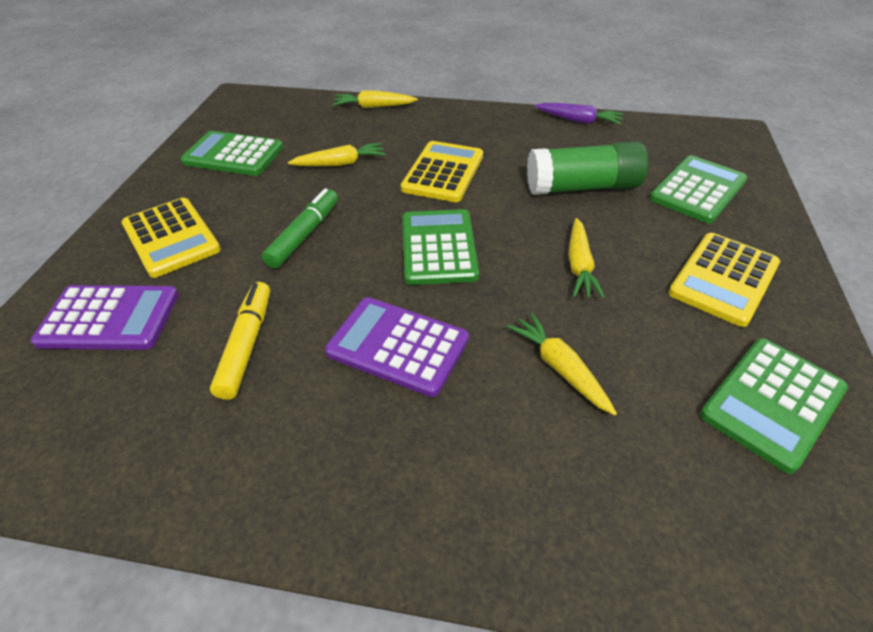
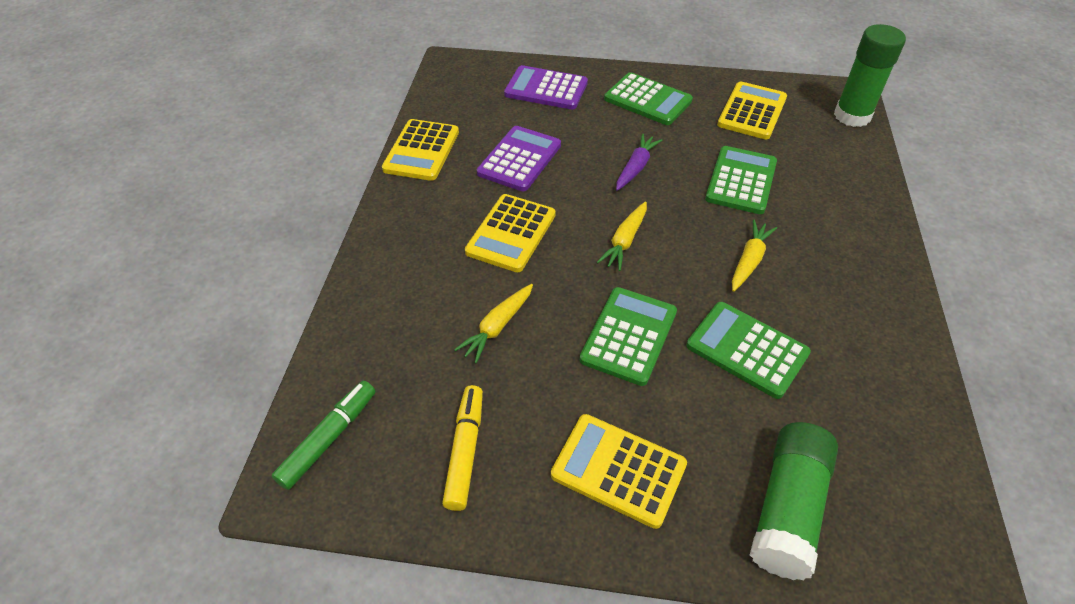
green glue stick: [527,141,648,195] = 1 -> [750,422,838,580] [834,24,906,127] = 2
yellow calculator: [122,198,221,278] [401,141,483,202] [668,233,780,327] = 3 -> [382,119,459,181] [465,194,556,272] [551,414,687,529] [717,82,787,139] = 4
yellow carrot: [288,142,386,166] [333,90,418,108] [507,312,617,415] [568,218,605,298] = 4 -> [454,284,533,363] [597,202,647,271] [732,220,777,292] = 3

